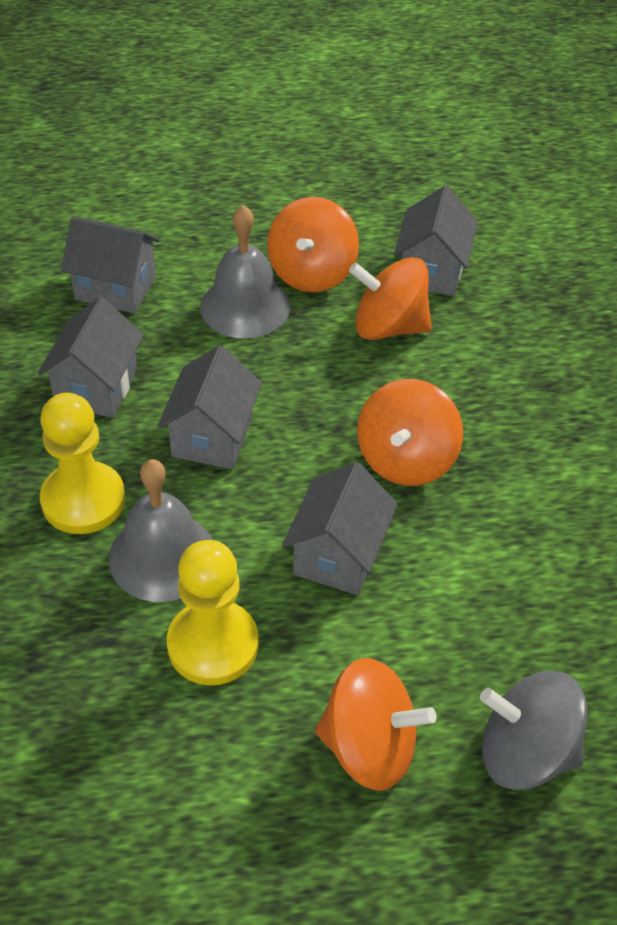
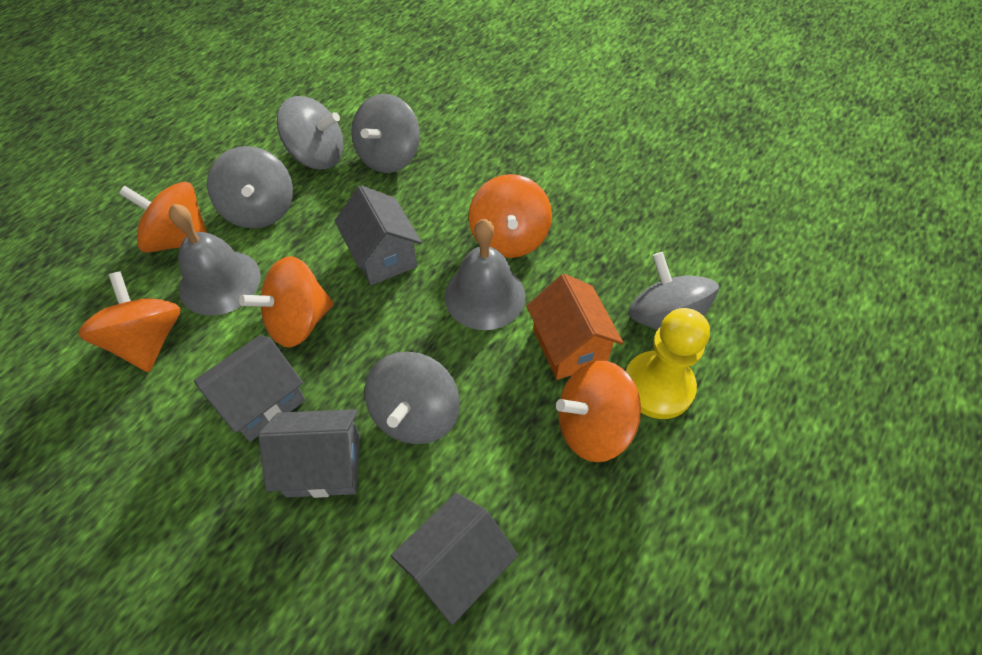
grey house: [38,297,144,418] [61,216,160,313] [158,345,262,469] [282,462,398,595] [394,186,478,296] = 5 -> [194,335,305,442] [259,409,360,498] [335,185,422,285] [391,493,518,625] = 4
grey spinning top: [480,671,587,790] = 1 -> [207,146,293,229] [277,96,344,169] [351,94,420,173] [365,352,460,444] [628,252,719,330] = 5
orange house: none = 0 -> [527,274,624,380] = 1
orange spinning top: [267,197,359,292] [315,658,436,791] [349,257,432,340] [357,379,463,486] = 4 -> [78,272,181,372] [119,182,207,253] [239,256,334,347] [469,174,552,258] [556,361,641,462] = 5
yellow pawn: [40,393,125,534] [167,540,259,685] = 2 -> [626,308,710,419] = 1

